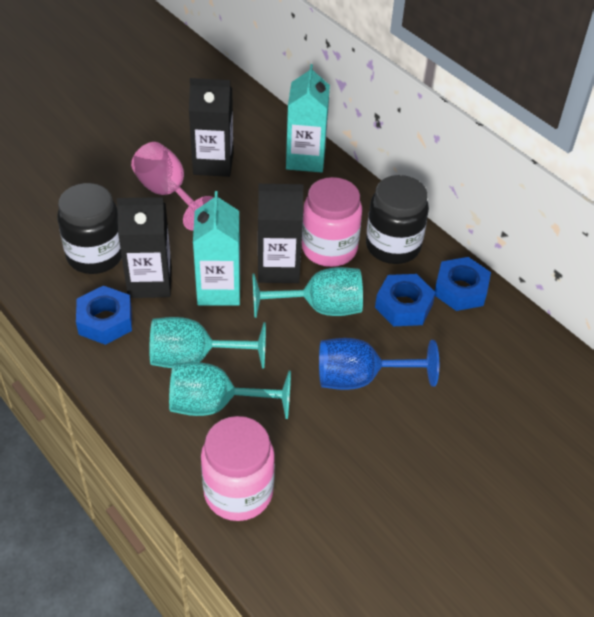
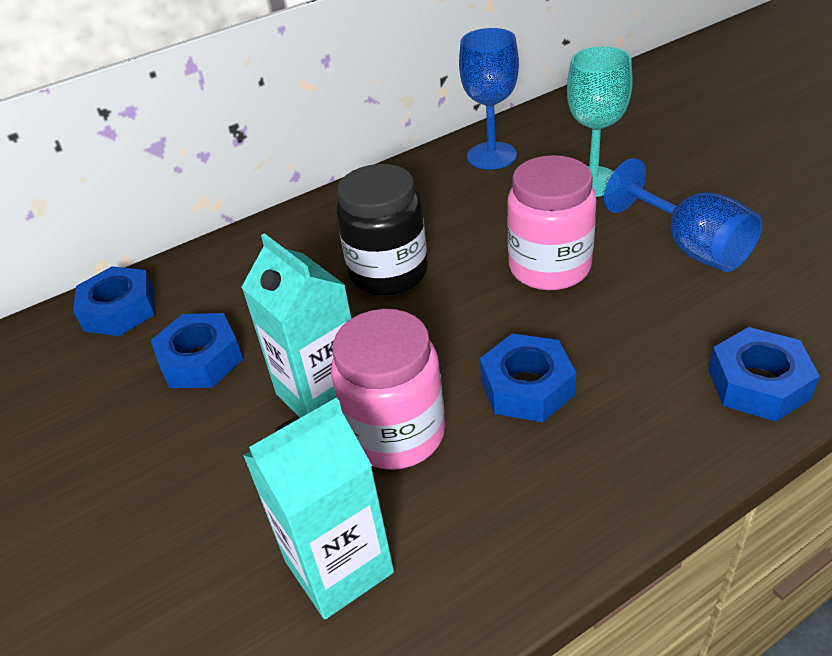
black carton: [117,197,172,298] [189,78,234,177] [258,184,304,283] = 3 -> none = 0
black jar: [57,183,122,274] [366,175,429,264] = 2 -> [336,164,428,296] = 1
blue goblet: [319,338,439,390] = 1 -> [459,28,519,170] [604,158,762,272] = 2
blue nut: [76,286,132,345] [375,274,436,326] [435,257,491,311] = 3 -> [73,266,155,336] [150,313,243,388] [480,333,576,422] [708,327,820,422] = 4
pink goblet: [131,142,214,231] = 1 -> none = 0
turquoise goblet: [149,317,266,369] [169,362,291,419] [252,267,363,318] = 3 -> [567,47,633,197] = 1

